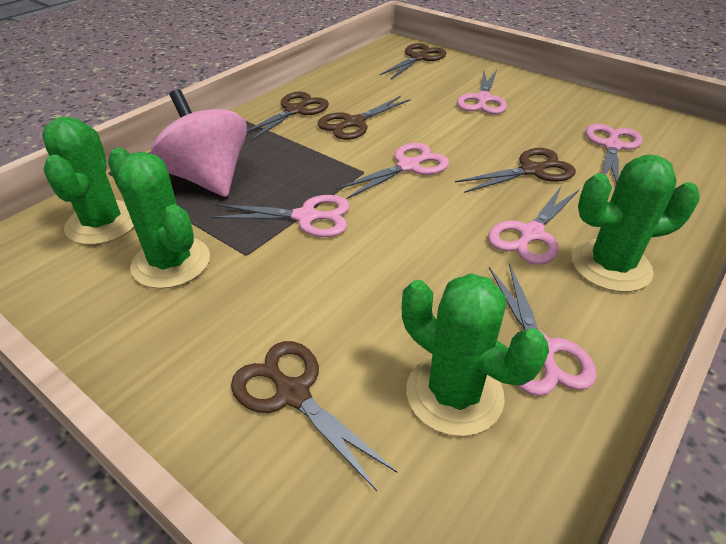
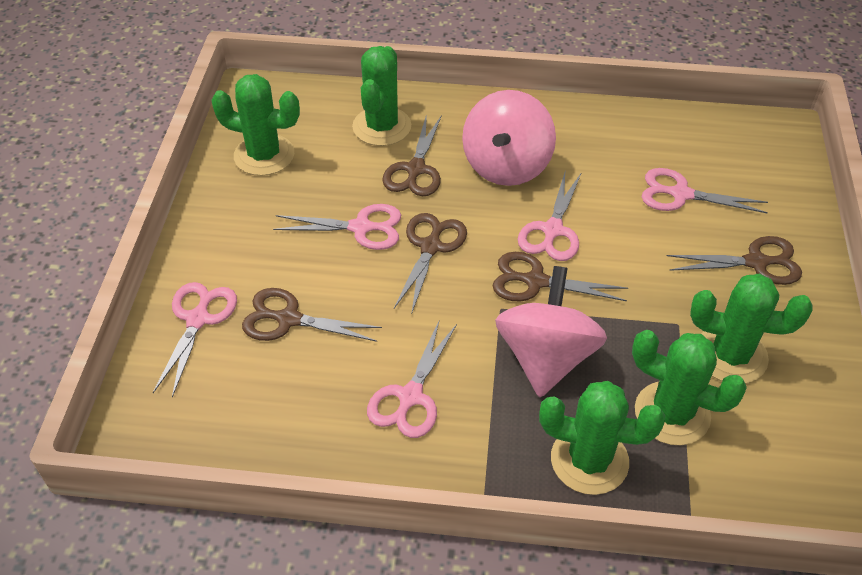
green cactus: [42,116,134,245] [108,148,210,289] [402,273,549,436] [572,155,700,292] = 4 -> [211,74,300,176] [352,46,411,146] [539,381,665,495] [632,330,747,445] [690,274,813,383] = 5
pink scissors: [211,195,350,237] [336,143,449,199] [457,70,507,114] [488,185,579,265] [489,263,596,396] [585,124,643,184] = 6 -> [153,282,237,398] [273,204,401,250] [367,319,457,438] [518,169,582,261] [642,168,768,214] = 5
pink spinning top: [150,89,247,197] = 1 -> [462,90,556,186] [495,266,607,397] = 2

